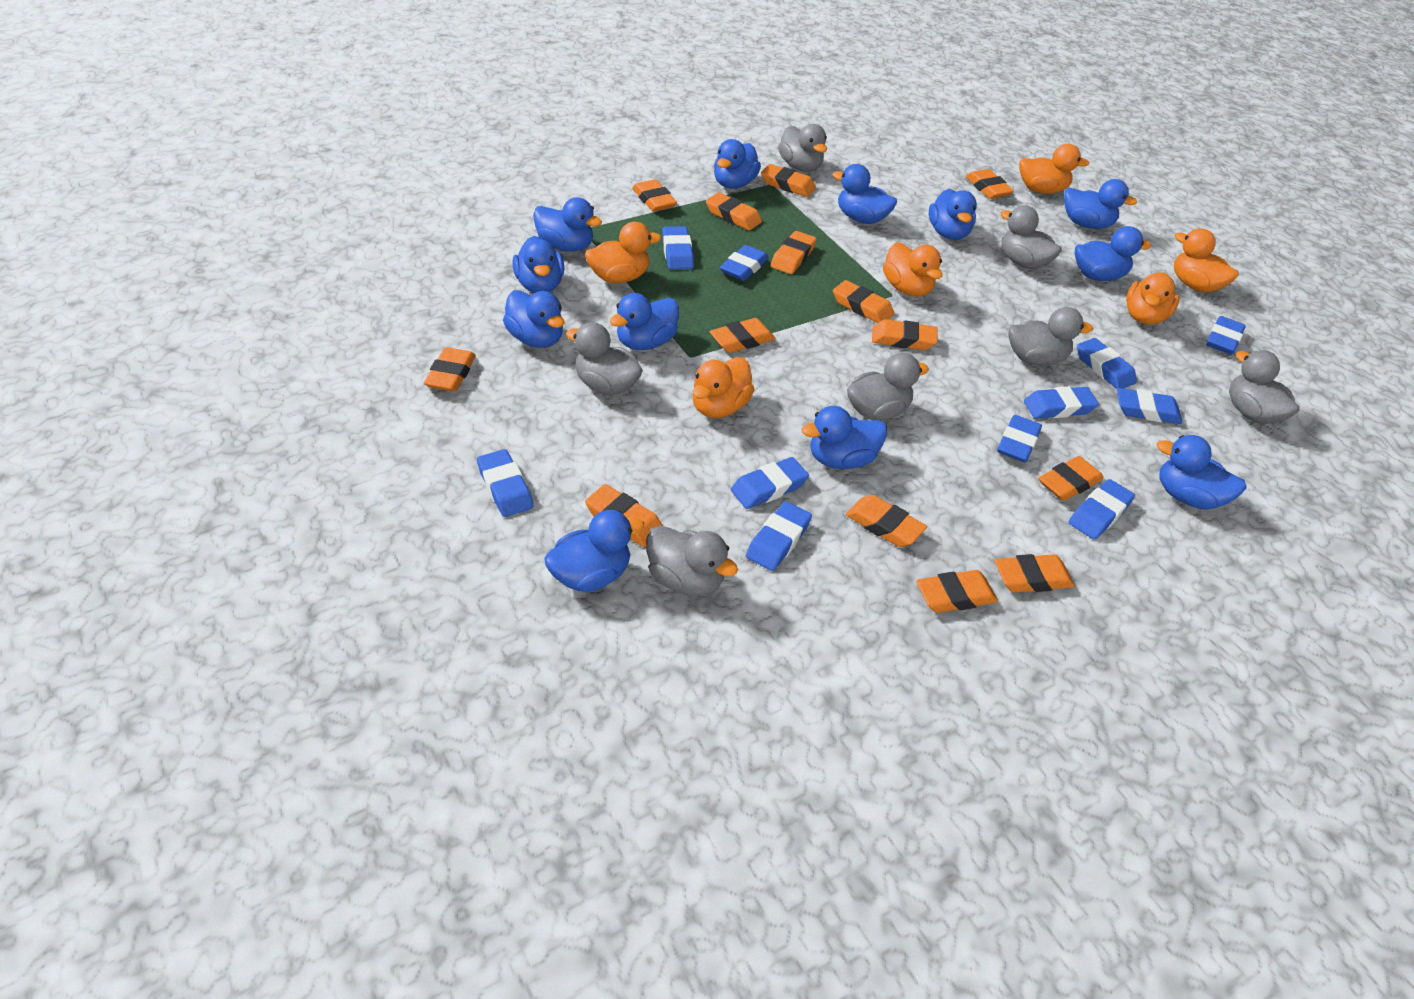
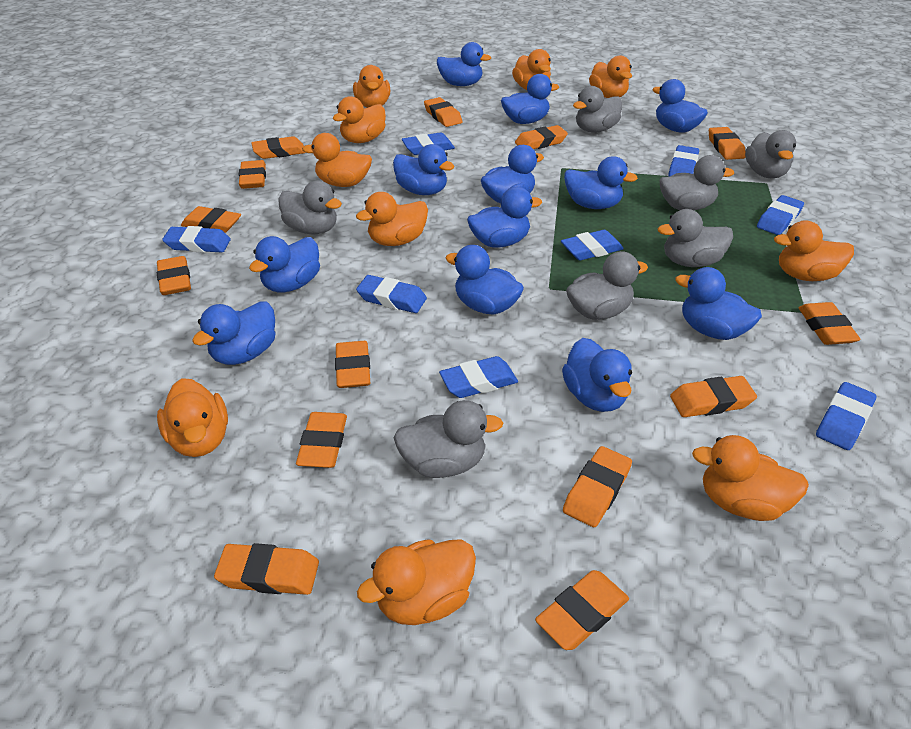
blue eraser: [477,449,534,517] [662,226,694,270] [720,245,769,281] [731,457,809,509] [746,501,812,571] [997,415,1042,462] [1024,386,1099,419] [1069,479,1135,540] [1077,338,1137,389] [1117,388,1182,424] [1206,316,1246,355] = 11 -> [162,226,231,253] [356,275,427,313] [402,133,455,155] [439,356,518,398] [561,230,624,260] [668,145,699,176] [757,195,804,235] [816,382,877,450] = 8
orange duck: [585,222,661,283] [693,357,755,418] [883,242,943,297] [1019,144,1089,194] [1126,273,1180,325] [1174,228,1239,293] = 6 -> [157,378,228,457] [302,133,372,187] [333,96,386,143] [353,65,390,108] [356,192,428,246] [357,539,476,625] [512,49,551,90] [589,55,632,98] [692,435,809,521] [774,220,854,281] = 10

